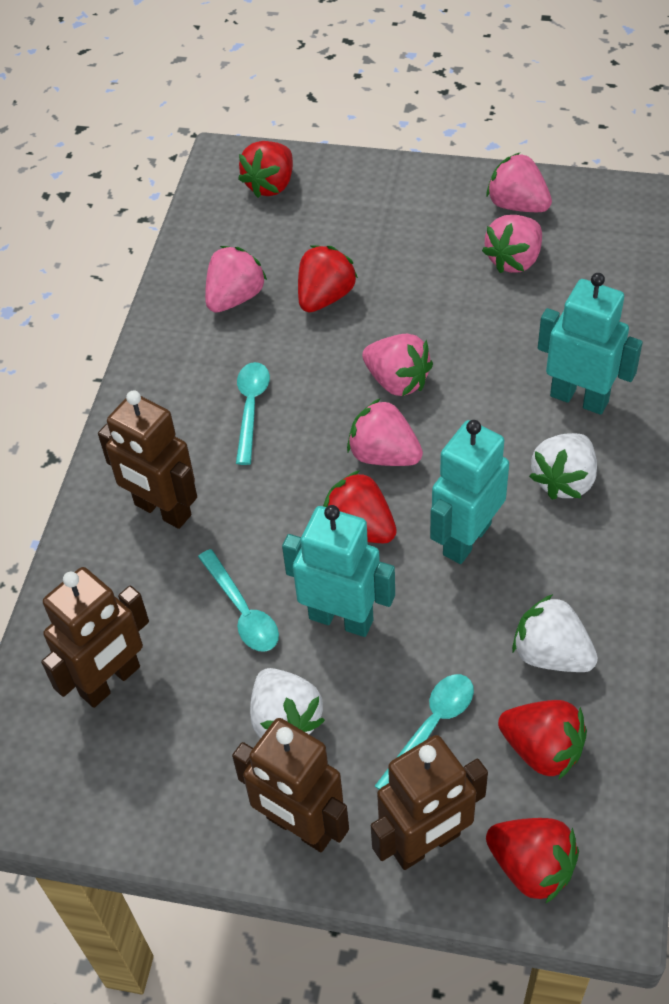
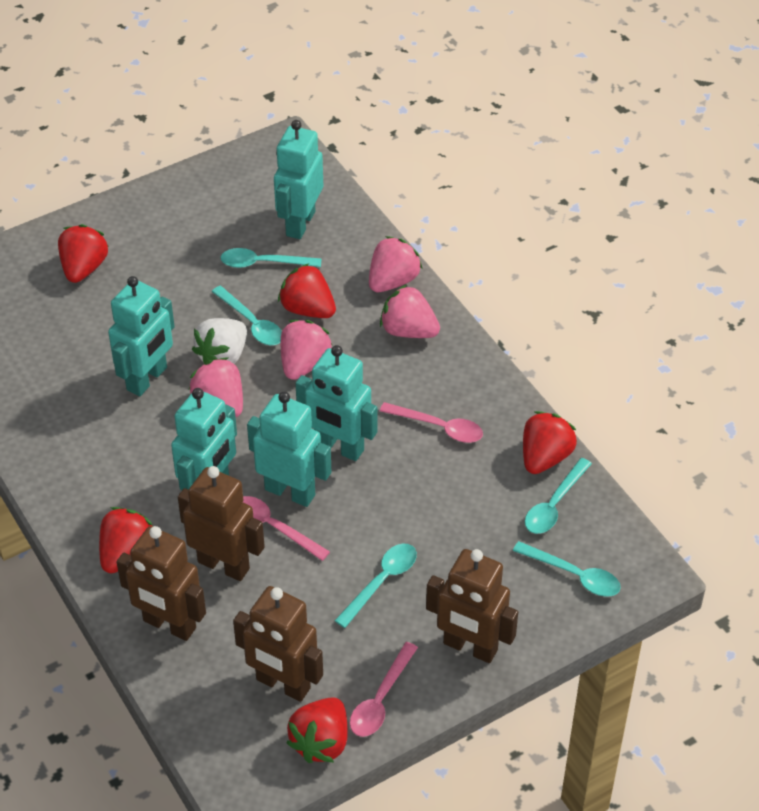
pink spoon: none = 0 -> [243,496,330,561] [350,642,418,737] [380,402,483,443] = 3
pink strawberry: [205,246,267,313] [347,398,423,466] [362,334,433,396] [482,215,542,273] [486,153,552,212] = 5 -> [189,357,243,417] [281,320,332,380] [369,236,422,292] [380,284,440,338] = 4
turquoise robot: [282,505,395,637] [430,420,509,564] [538,273,643,415] = 3 -> [108,276,175,396] [171,388,237,490] [247,392,331,507] [274,120,323,239] [295,345,377,461] = 5
turquoise spoon: [198,549,279,652] [236,362,270,465] [375,674,474,790] = 3 -> [212,286,282,345] [220,248,321,268] [334,544,417,628] [513,541,621,597] [525,458,592,534] = 5
white strawberry: [250,668,325,738] [512,594,598,672] [529,433,597,500] = 3 -> [192,318,247,364] = 1

